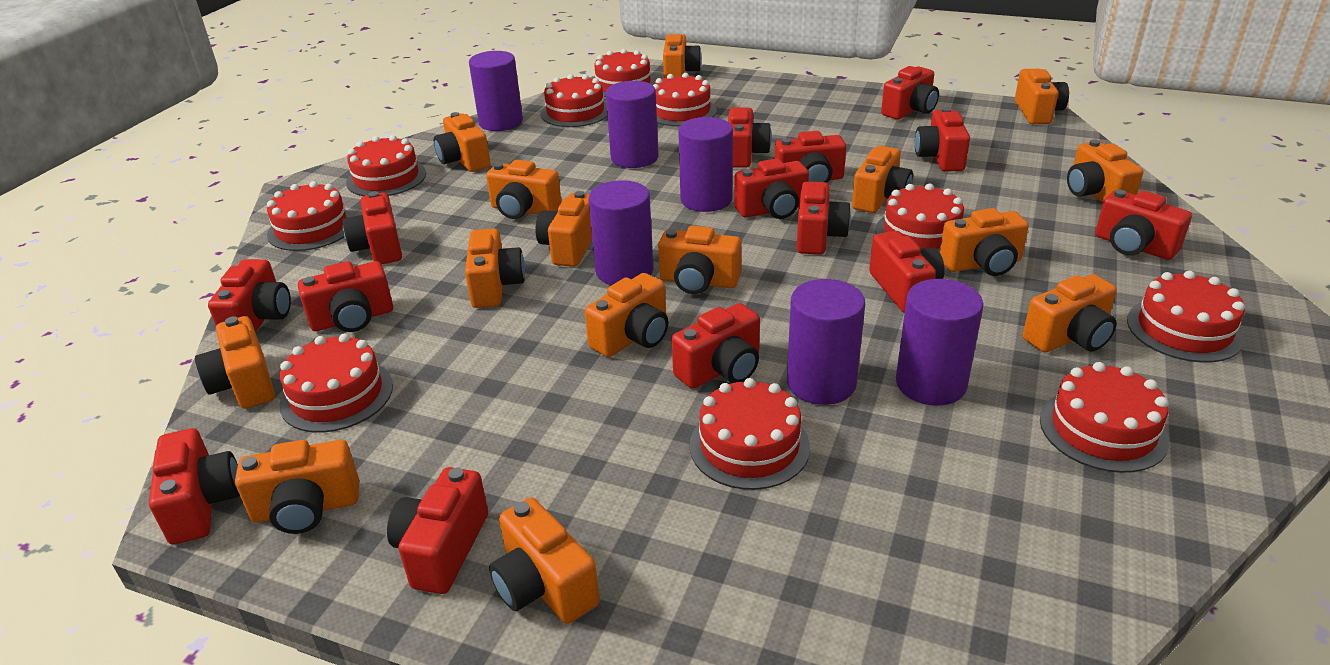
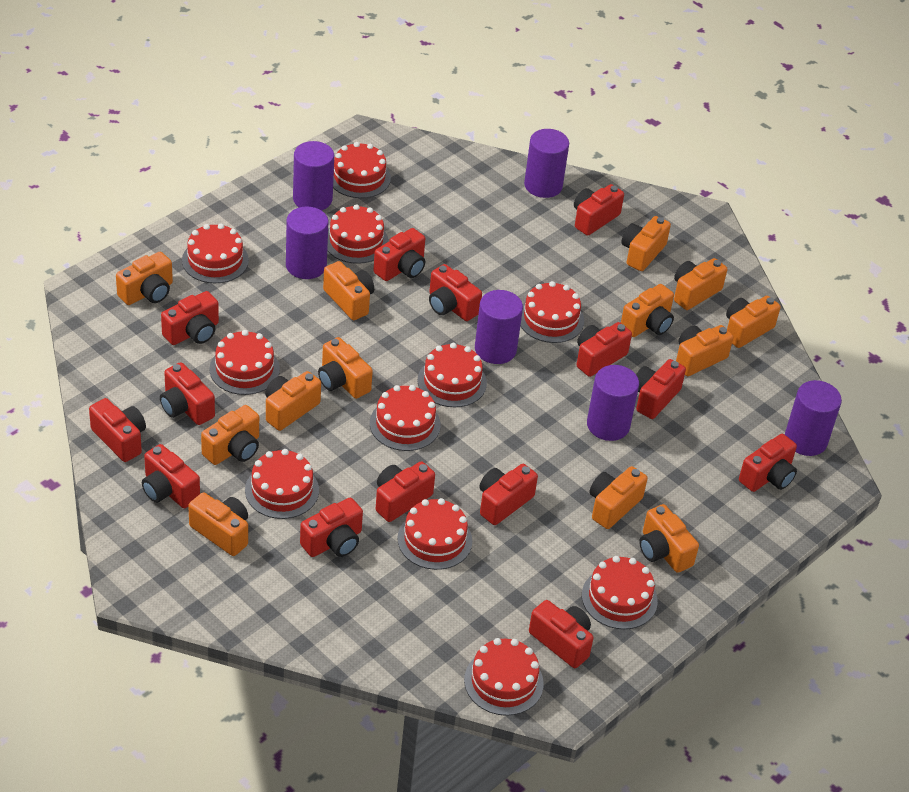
orange camera: [195,316,275,409] [235,440,359,534] [434,112,491,172] [465,228,525,308] [486,160,562,219] [489,497,600,624] [535,191,592,267] [585,273,668,357] [658,226,741,294] [663,34,702,78] [852,146,913,213] [940,208,1029,276] [1015,69,1069,124] [1023,274,1117,352] [1067,139,1143,203] = 15 -> [116,252,173,305] [188,492,248,556] [201,405,259,465] [265,371,321,431] [318,337,373,399] [323,261,374,320] [589,466,648,529] [621,216,671,271] [621,284,674,337] [639,504,699,573] [674,258,727,310] [676,325,733,376] [726,296,781,348] = 13
red cake: [267,181,354,251] [279,333,393,432] [346,135,426,196] [540,74,607,127] [594,49,656,97] [653,73,717,126] [690,378,810,490] [875,183,964,252] [1040,362,1169,473] [1127,271,1245,362] = 10 -> [182,223,249,283] [209,330,280,395] [245,449,319,519] [327,204,389,264] [333,142,391,198] [370,385,441,451] [397,498,472,570] [418,343,487,407] [464,638,544,716] [520,281,584,343] [582,556,658,629] = 11

